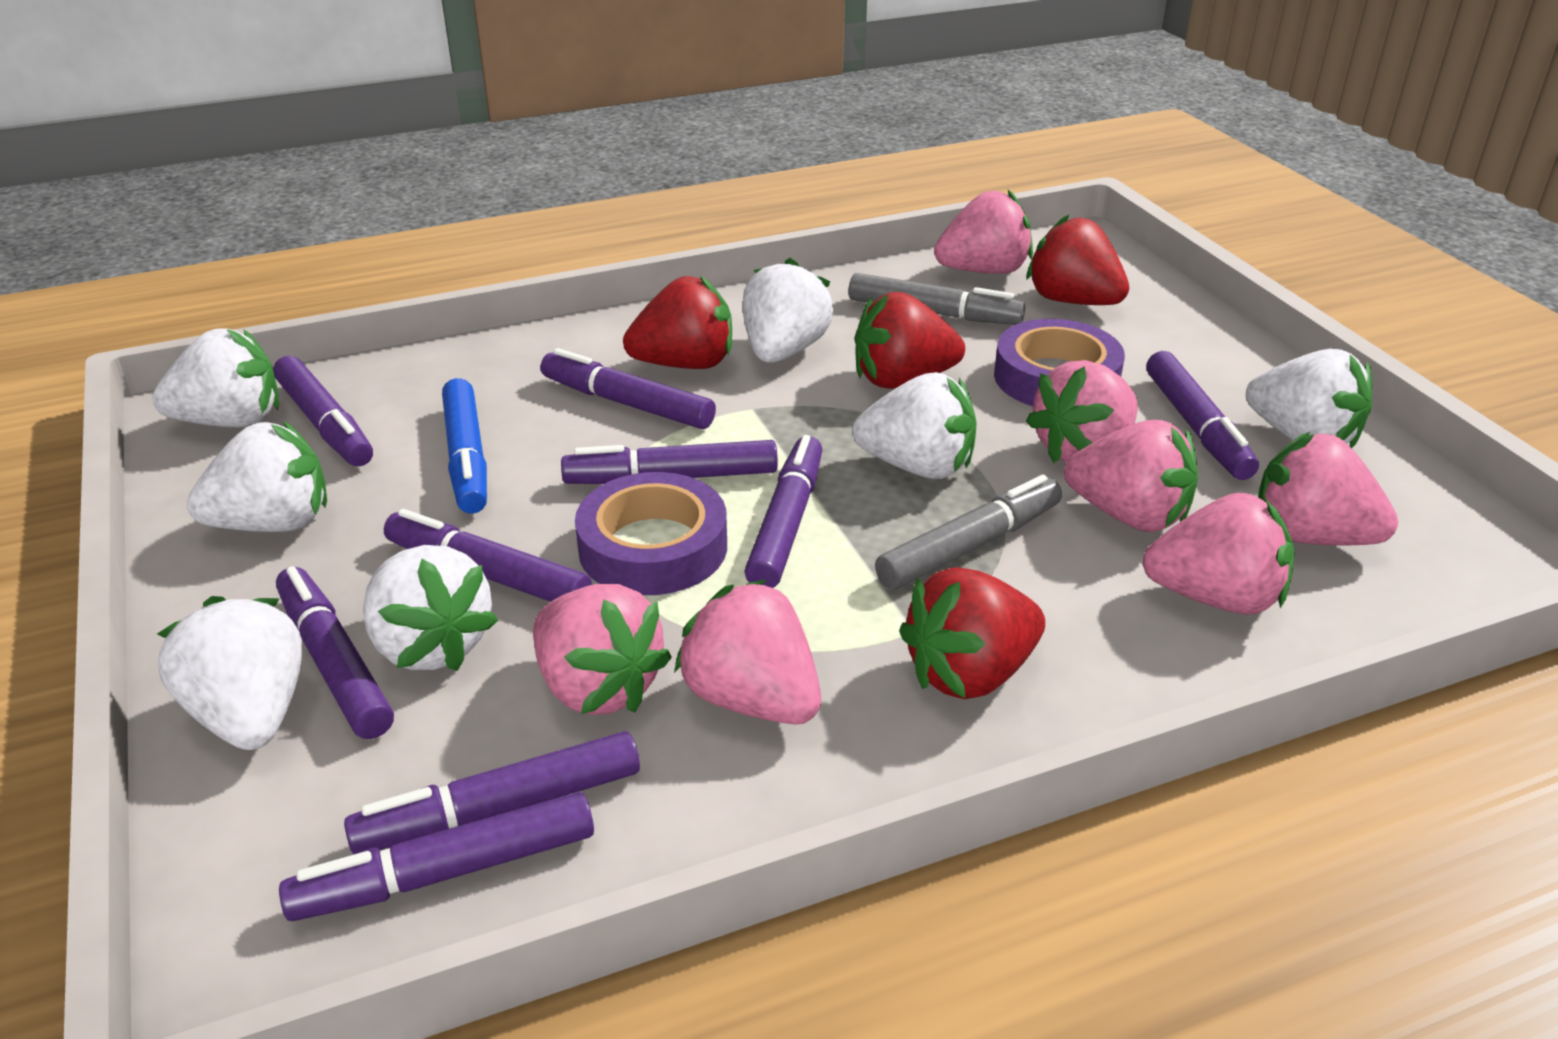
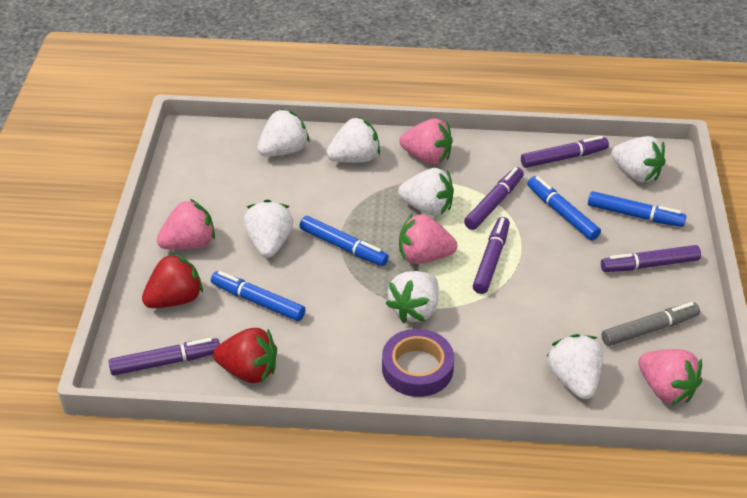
blue marker: [442,378,487,514] = 1 -> [211,271,305,321] [299,216,389,266] [527,176,601,241] [588,191,687,227] = 4
grey marker: [849,273,1025,325] [875,475,1062,589] = 2 -> [601,302,700,346] = 1
pink strawberry: [533,584,672,715] [674,580,821,724] [934,190,1033,274] [1026,360,1138,463] [1064,420,1198,532] [1142,492,1294,615] [1258,432,1398,545] = 7 -> [157,199,215,250] [399,214,457,264] [400,118,453,165] [638,349,702,405] = 4
purple marker: [273,356,373,467] [276,566,394,739] [279,792,594,921] [344,731,640,854] [384,509,592,602] [541,348,716,429] [561,440,778,484] [744,435,822,588] [1146,351,1259,480] = 9 -> [109,338,220,376] [464,167,524,230] [473,217,510,294] [521,136,609,168] [601,245,701,272] = 5
purple tape: [575,472,727,595] [994,319,1125,406] = 2 -> [382,329,454,397] = 1
red strawberry: [623,276,732,369] [855,292,965,389] [899,567,1045,699] [1027,215,1129,305] = 4 -> [142,253,203,308] [213,328,277,383] = 2

